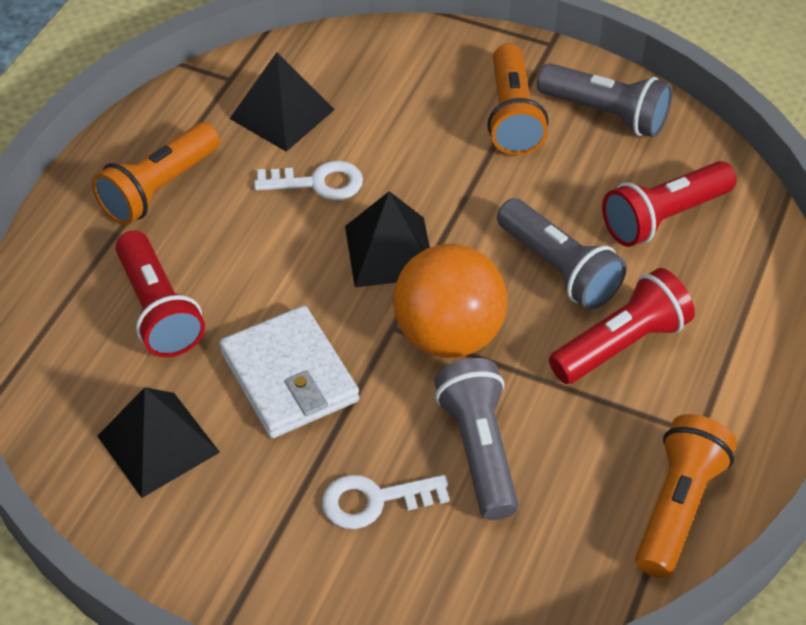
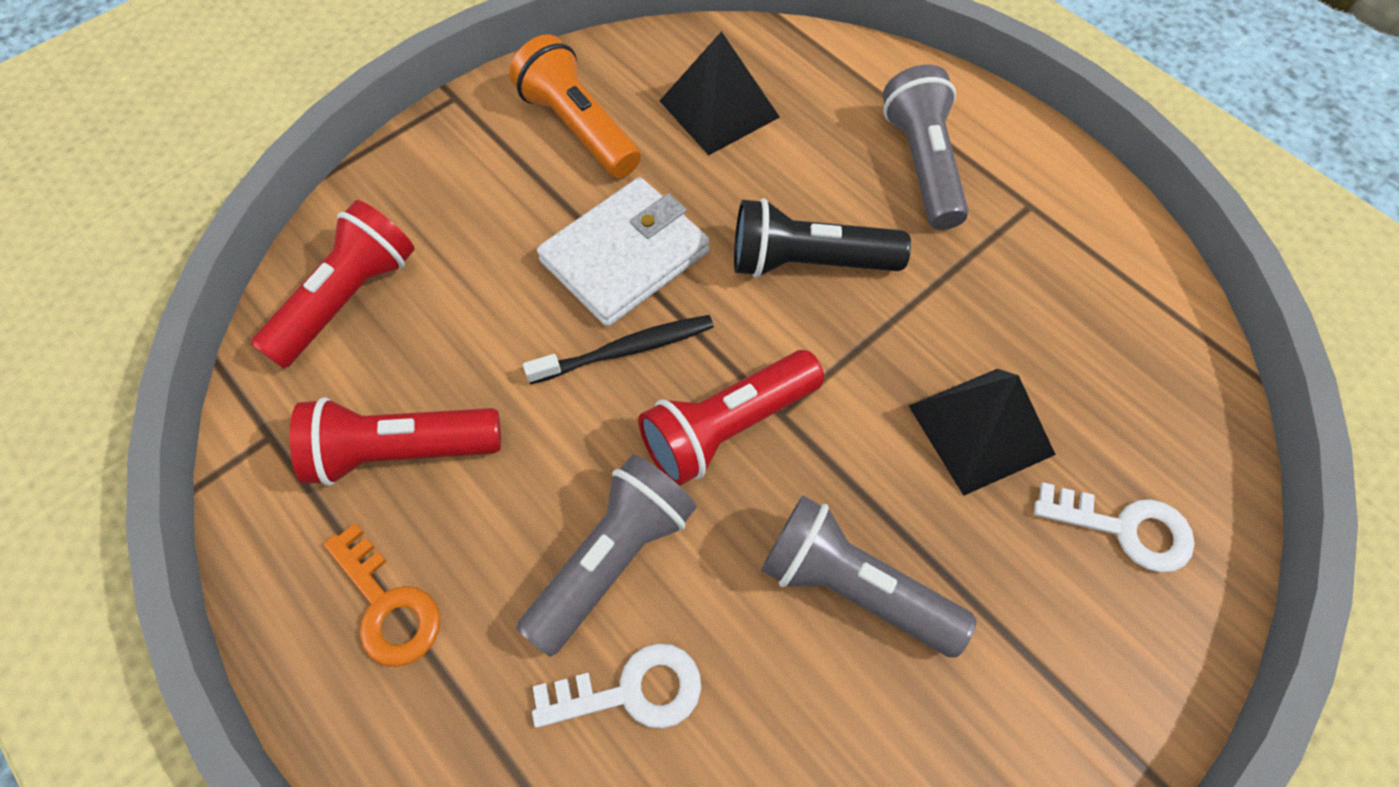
black flashlight: none = 0 -> [734,198,911,278] = 1
black pyramid: [97,387,220,498] [230,52,335,152] [345,191,430,287] = 3 -> [660,31,780,155] [909,369,1056,496] = 2
black toothbrush: none = 0 -> [523,315,714,384] = 1
orange ball: [393,244,507,358] = 1 -> none = 0
orange flashlight: [92,122,220,225] [487,44,549,155] [635,414,737,578] = 3 -> [509,34,641,178] = 1
orange key: none = 0 -> [324,523,440,667] = 1

